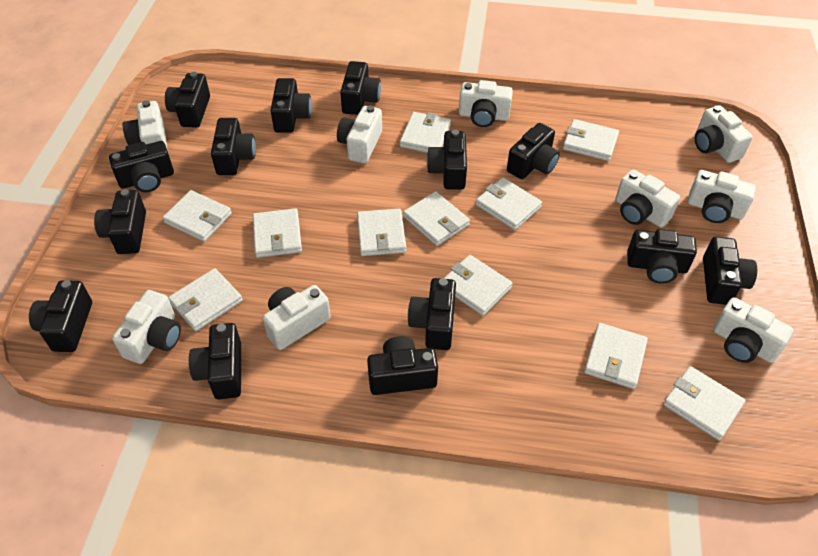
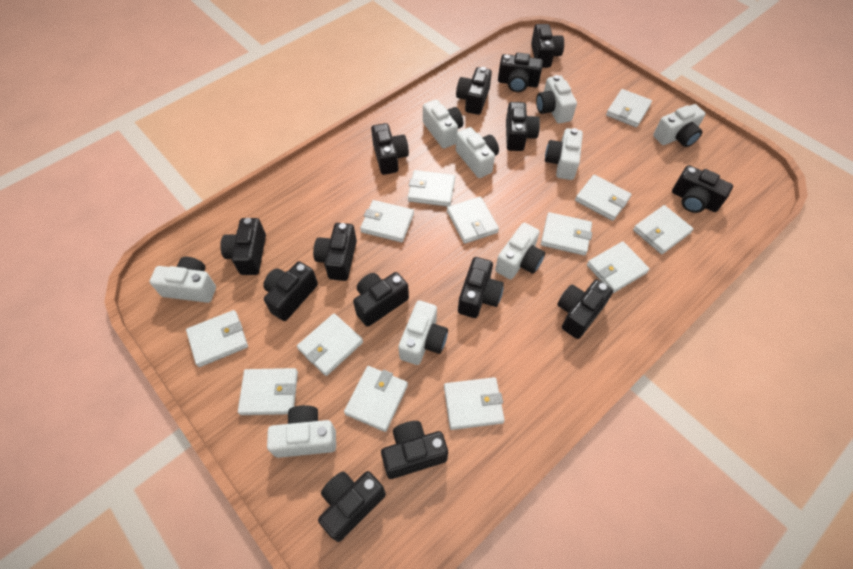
white wallet: [162,190,232,242] [168,268,243,331] [253,208,302,258] [357,209,406,256] [400,112,451,153] [403,191,470,246] [444,255,513,316] [476,178,542,230] [563,119,619,161] [584,323,648,389] [663,366,746,440] = 11 -> [186,310,248,367] [238,368,298,415] [297,314,363,376] [344,366,408,432] [360,200,414,242] [408,170,455,207] [444,377,505,430] [447,197,499,244] [541,212,592,256] [575,175,632,221] [587,241,650,293] [606,89,652,127] [633,205,693,254] = 13

